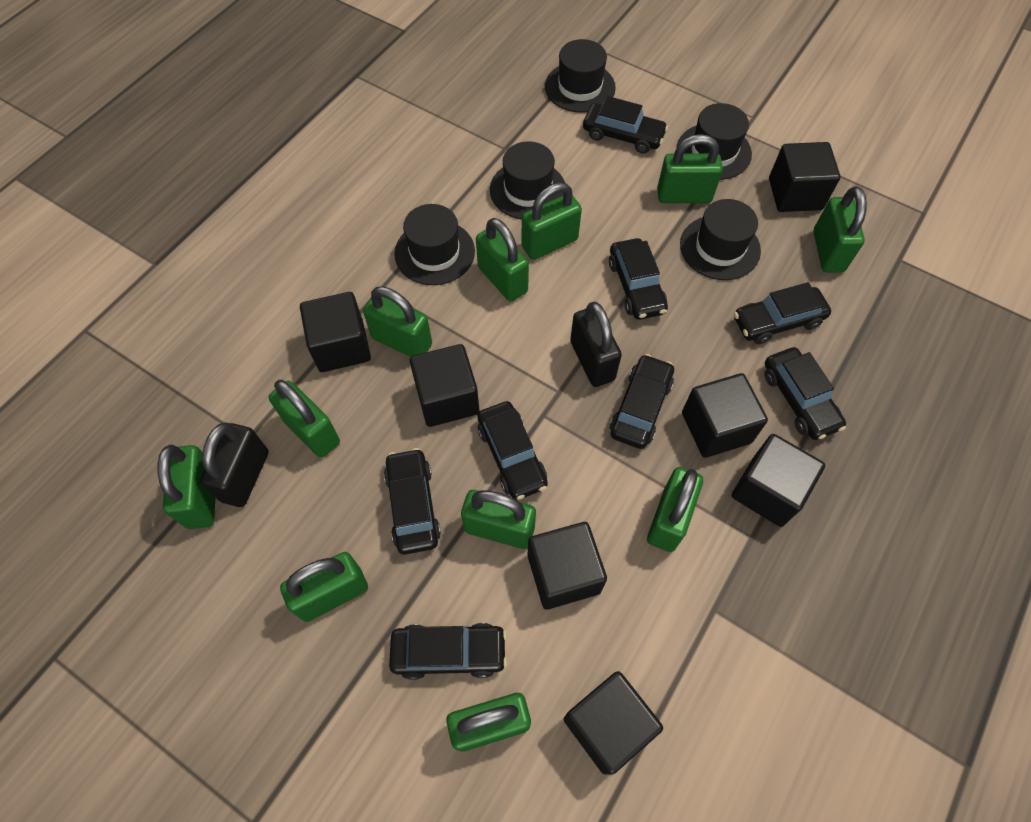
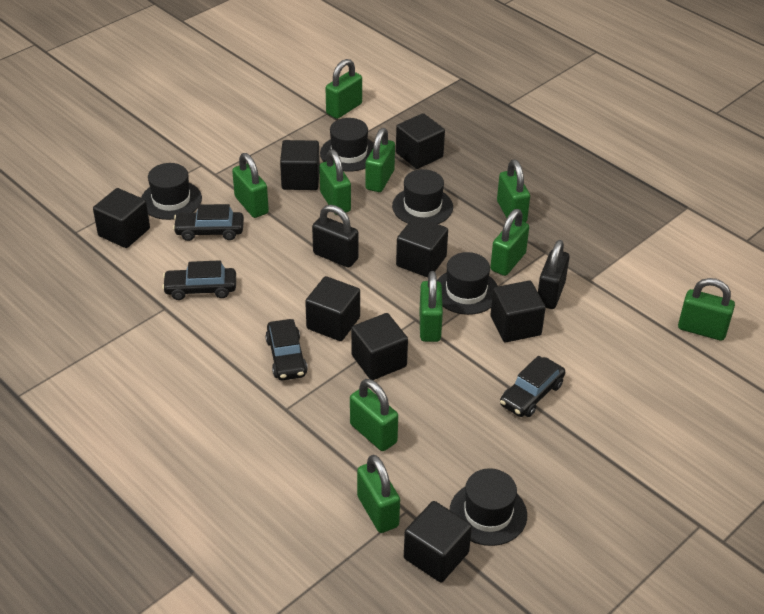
black car: [384,448,441,555] [389,623,507,680] [477,401,548,500] [583,96,668,153] [609,238,668,320] [610,354,674,449] [734,282,831,344] [764,347,846,440] = 8 -> [162,260,236,300] [173,204,244,241] [265,319,308,380] [500,356,565,417] = 4
black cube: [300,292,371,372] [409,344,479,427] [528,522,607,610] [564,671,663,775] [682,373,768,458] [732,434,825,527] [769,142,840,212] = 7 -> [93,188,150,248] [280,140,320,190] [305,276,360,341] [351,313,408,380] [396,113,445,169] [396,216,448,278] [404,501,472,582] [491,281,546,342] = 8
green padlock: [158,445,215,529] [269,380,340,458] [280,552,368,622] [363,287,432,357] [446,693,531,752] [461,490,536,549] [476,218,529,302] [521,183,582,260] [647,467,703,552] [657,134,723,203] [814,186,867,272] = 11 -> [232,153,269,218] [319,149,351,215] [326,59,362,119] [350,379,398,451] [357,455,400,533] [365,128,395,192] [420,271,443,342] [490,209,529,276] [497,159,530,223] [678,278,735,341] = 10

